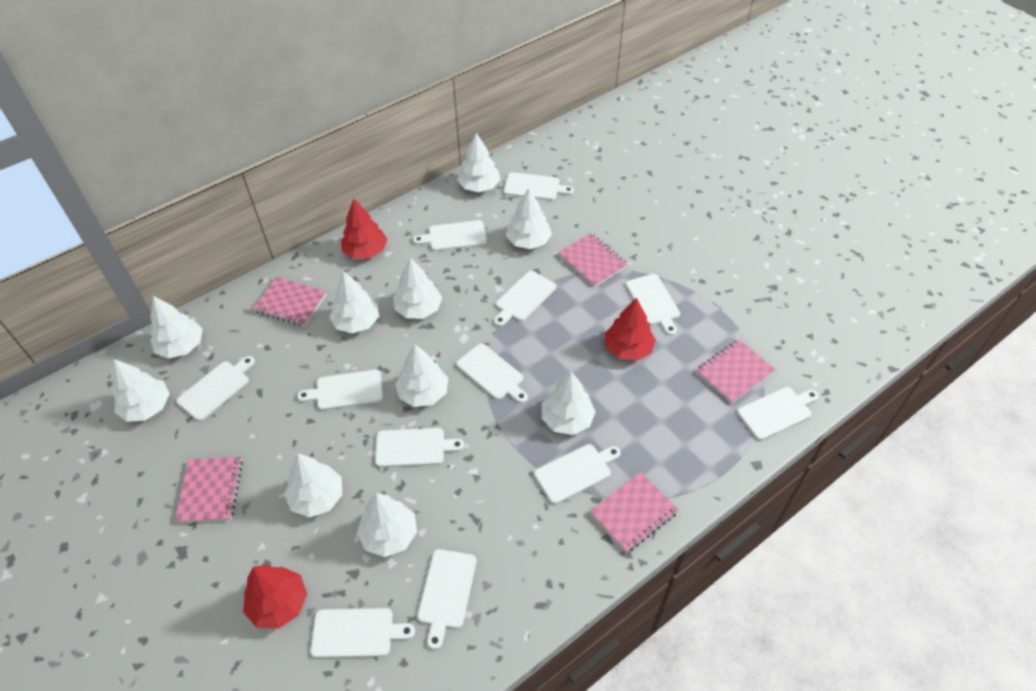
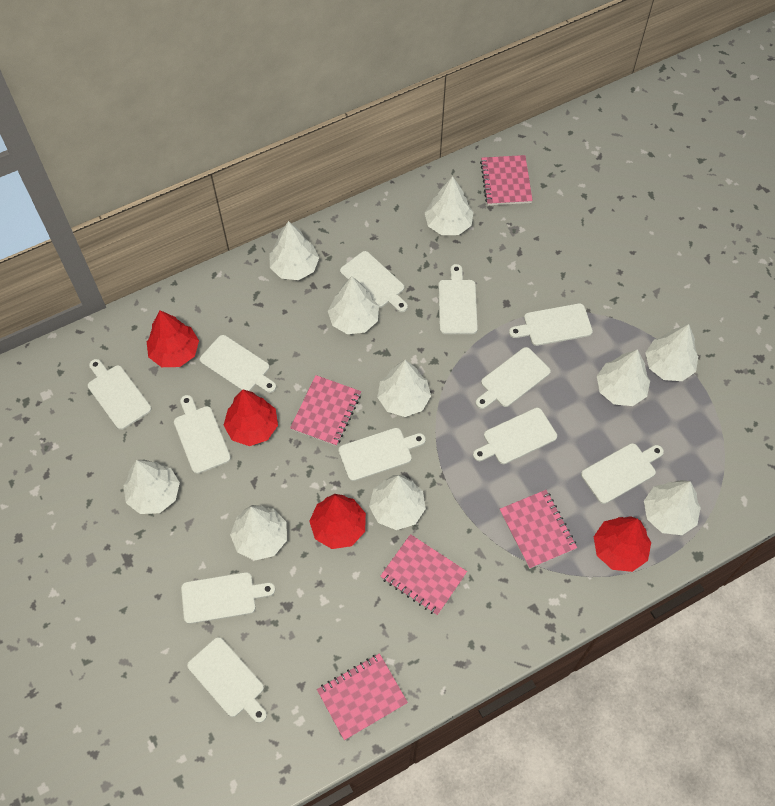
red tree: [243,565,307,629] [341,199,387,259] [604,298,656,361] = 3 -> [147,310,199,367] [224,389,278,446] [309,494,366,549] [594,516,651,572] = 4

